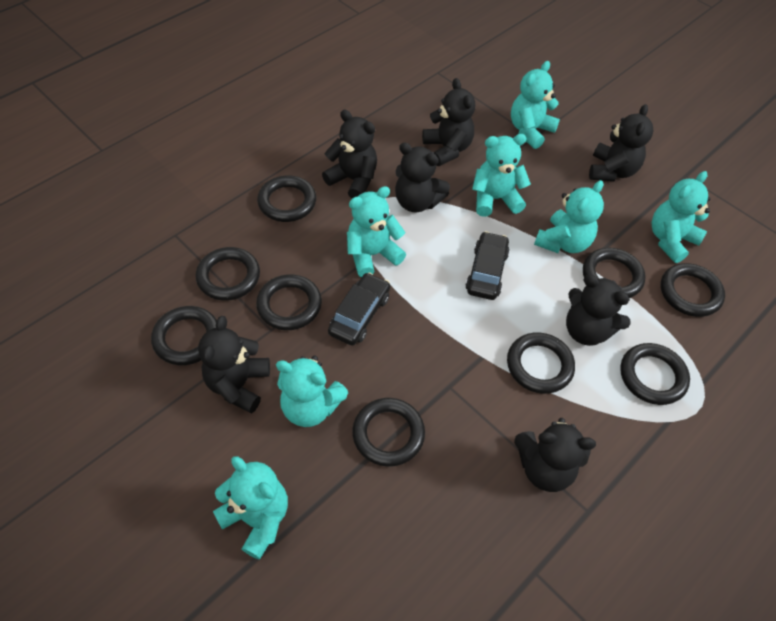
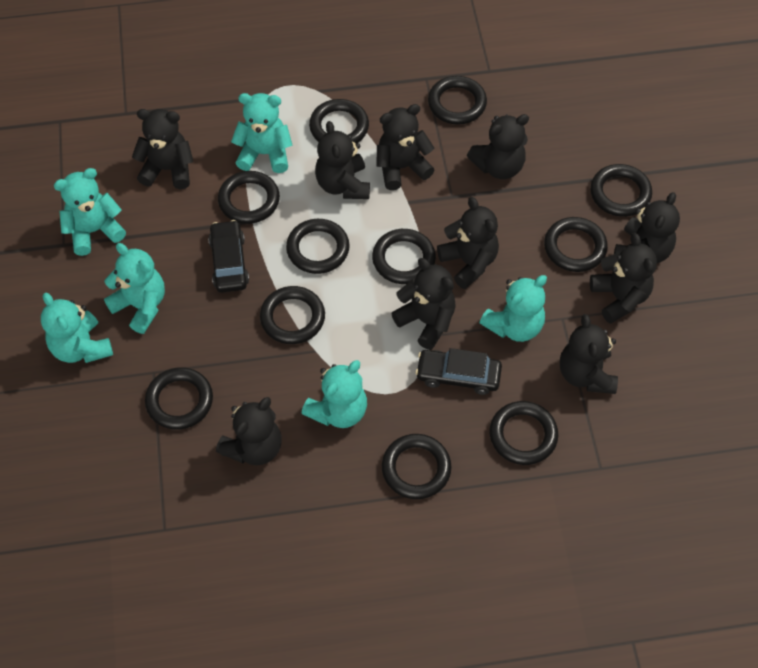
black ring: [151,306,217,365] [196,247,260,300] [256,274,322,330] [257,175,316,222] [352,398,425,467] [507,332,575,394] [583,247,646,298] [620,343,690,405] [661,263,725,317] = 9 -> [145,367,213,430] [218,171,280,224] [260,286,325,344] [286,219,350,274] [309,99,369,144] [372,229,436,284] [382,434,452,499] [428,76,487,125] [489,401,558,465] [544,217,608,272] [590,164,652,217] = 11
black teddy bear: [198,316,270,414] [322,110,377,198] [395,143,450,213] [422,78,475,166] [514,418,596,492] [566,275,631,346] [589,104,653,181] = 7 -> [132,109,194,189] [216,397,282,465] [315,121,370,199] [376,104,435,190] [391,258,456,350] [437,197,499,289] [467,114,529,179] [560,314,618,394] [590,233,657,324] [614,192,680,263] = 10
turquoise teddy bear: [213,456,288,560] [276,356,348,427] [347,186,406,277] [472,134,531,217] [511,61,560,149] [534,180,604,253] [651,171,710,263] = 7 -> [41,293,113,363] [54,168,126,256] [104,243,165,334] [231,93,293,173] [301,360,367,428] [479,275,547,342] = 6

